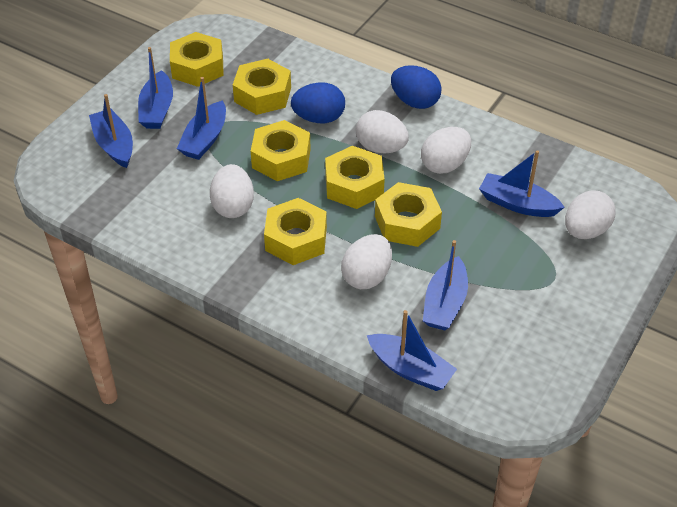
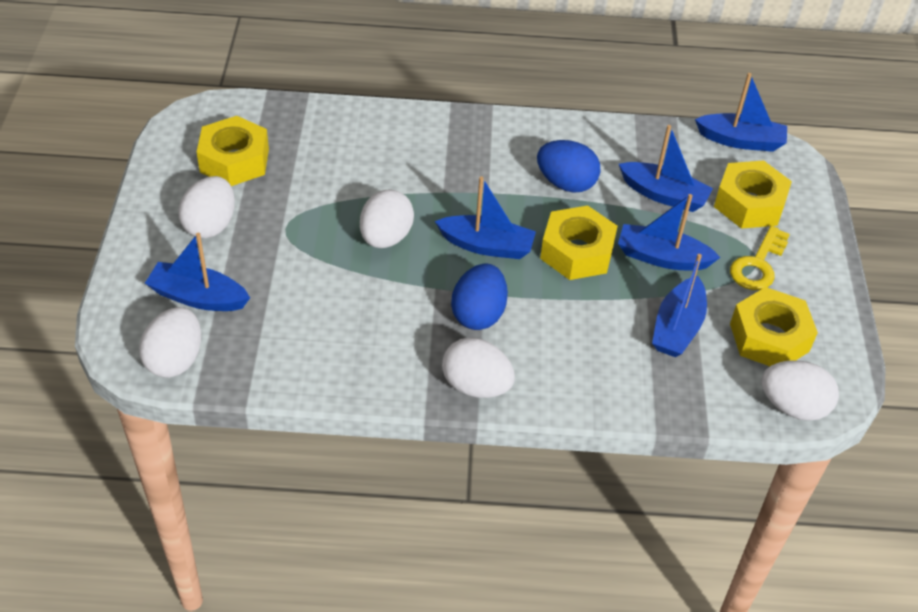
yellow key: none = 0 -> [730,226,790,290] = 1
yellow nut: [170,32,224,87] [233,59,291,115] [251,120,311,181] [264,198,327,265] [325,146,385,209] [375,182,442,247] = 6 -> [197,116,269,186] [540,206,618,280] [714,161,792,229] [730,287,818,366] = 4

